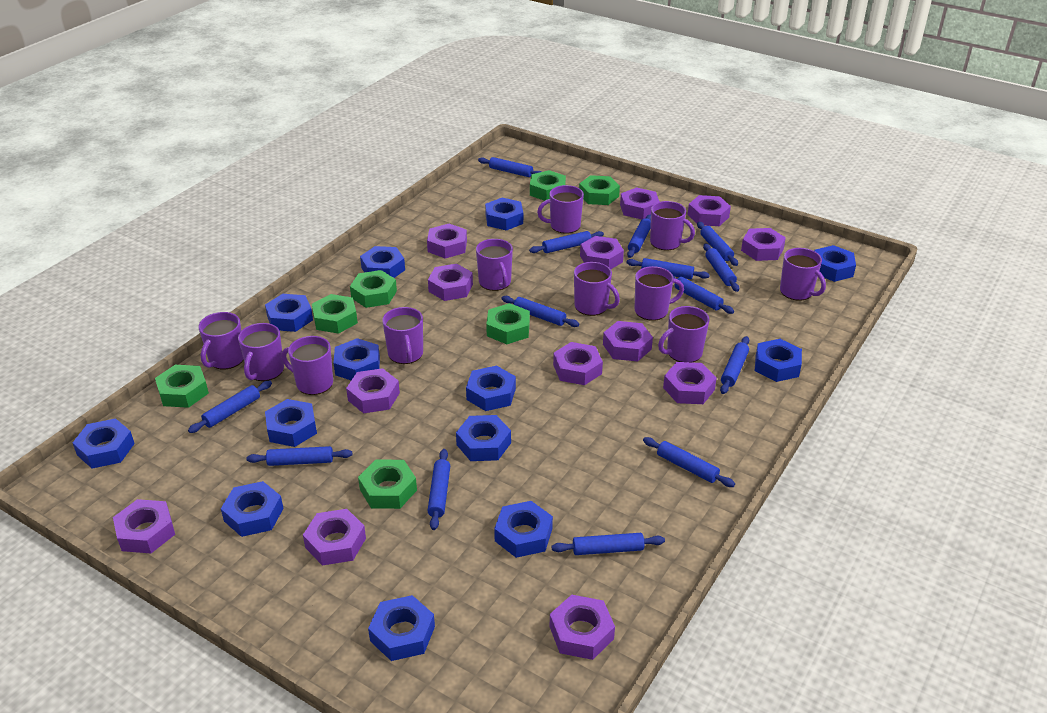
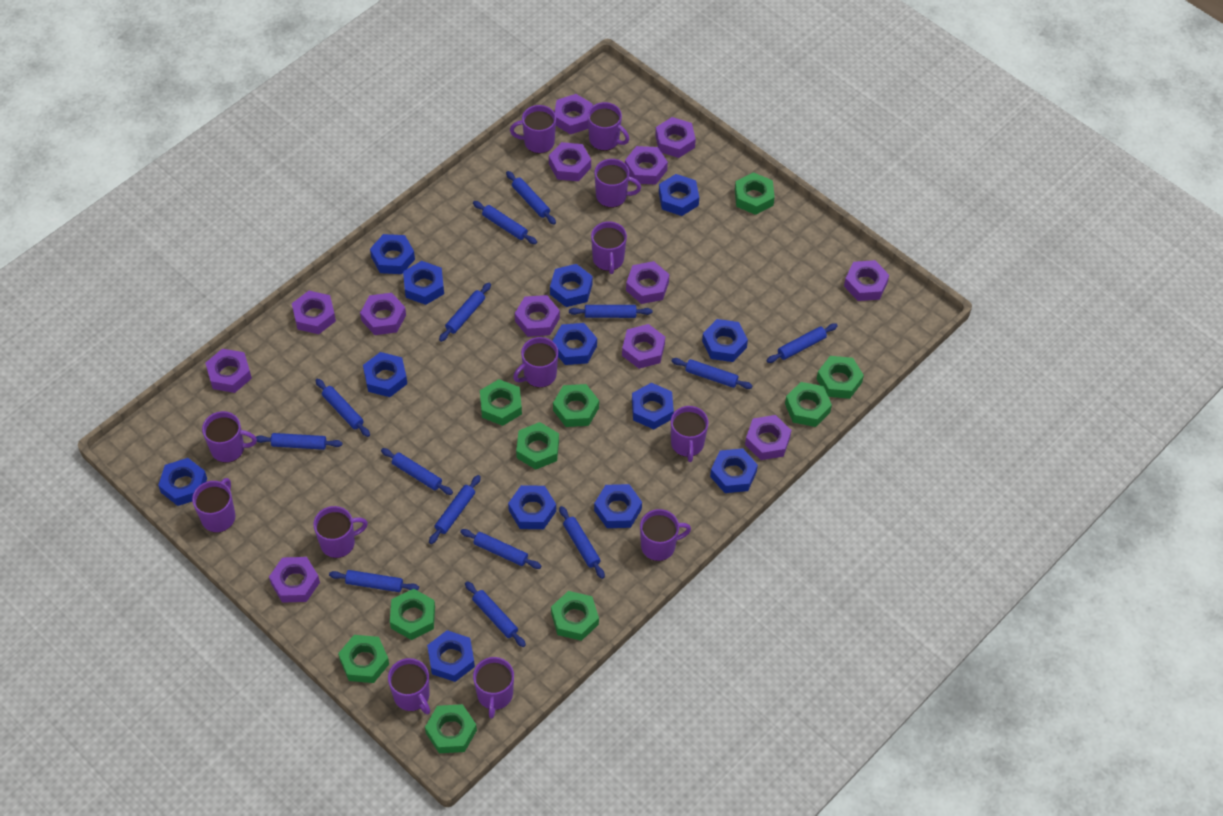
green nut: [155,365,209,408] [312,294,358,334] [350,270,397,308] [358,460,417,509] [486,303,530,344] [530,170,566,201] [579,175,620,205] = 7 -> [338,635,389,683] [390,589,435,640] [425,704,477,753] [480,379,522,426] [516,422,559,470] [551,591,599,641] [553,384,599,427] [735,172,775,215] [785,382,832,427] [817,356,864,399] = 10
purple mug: [198,312,244,369] [238,323,284,381] [281,336,333,395] [382,307,423,364] [476,239,513,291] [537,185,584,234] [574,262,620,316] [635,266,684,321] [650,201,695,251] [658,306,709,362] [780,248,826,301] = 11 -> [192,478,236,533] [202,411,257,463] [313,506,368,558] [388,658,430,714] [473,657,514,719] [510,105,556,154] [513,337,558,388] [588,102,629,151] [591,221,627,274] [594,159,641,208] [640,509,691,561] [671,406,708,462] = 12

